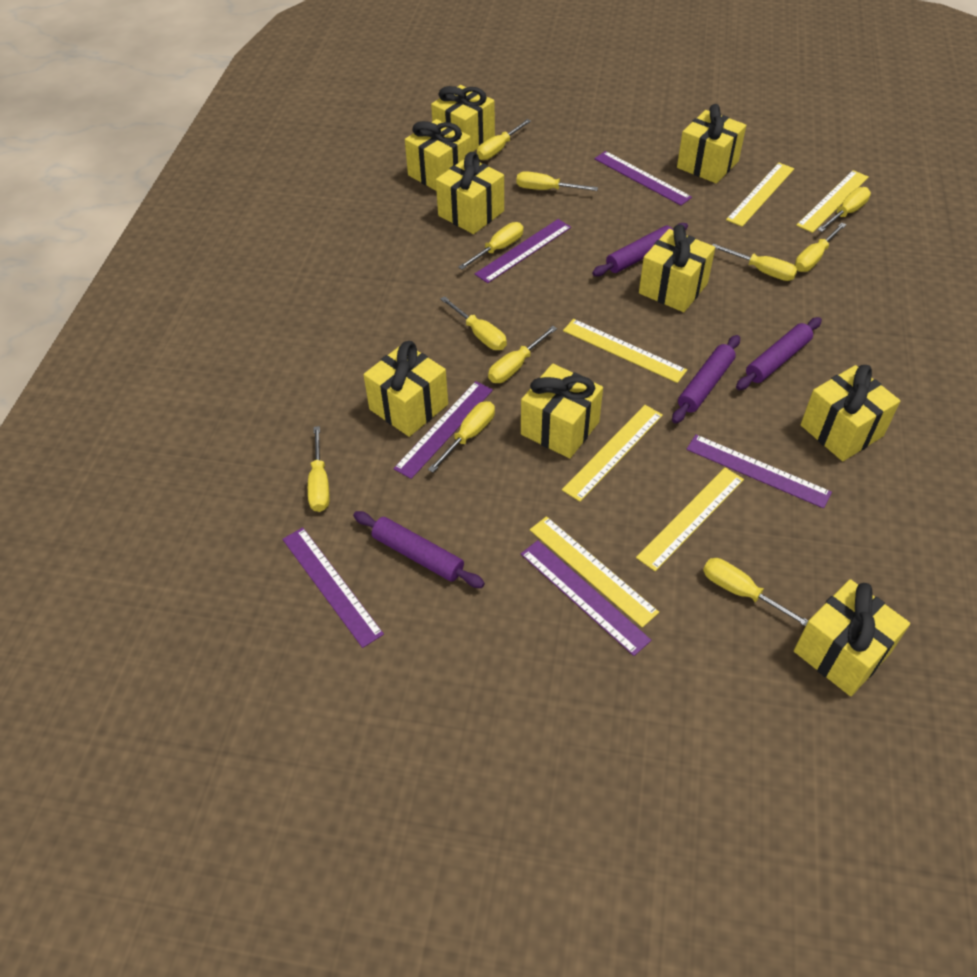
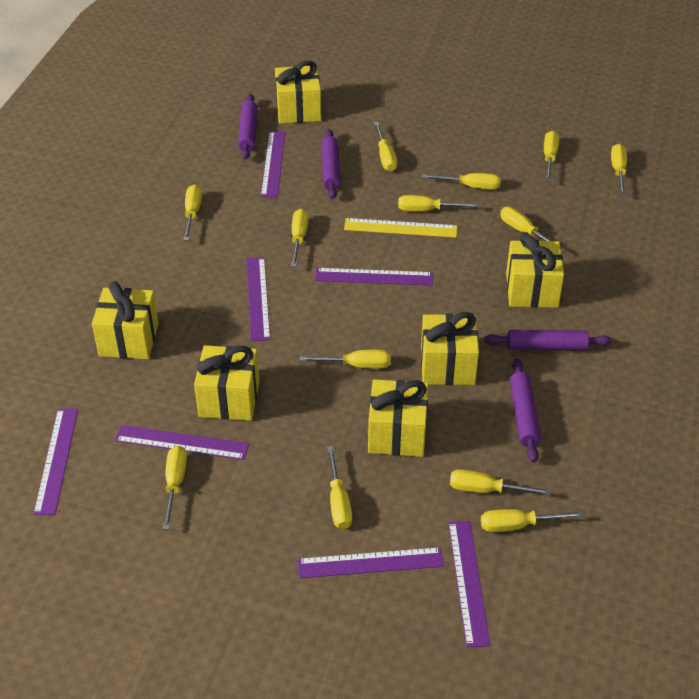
purple ruler: [282,527,384,648] [393,381,493,479] [475,219,571,283] [521,540,651,656] [594,151,692,206] [686,435,832,508] = 6 -> [33,409,78,515] [115,425,249,460] [246,257,270,341] [261,131,286,197] [298,547,444,578] [315,268,433,286] [448,521,490,648] = 7
yellow gift: [363,341,448,437] [405,119,471,191] [431,85,495,152] [436,152,504,234] [521,364,603,459] [639,224,715,312] [677,104,746,184] [794,579,910,696] [801,365,900,461] = 9 -> [92,281,159,359] [194,345,260,421] [275,61,321,124] [368,379,428,457] [421,312,479,385] [506,234,564,308] = 6
yellow ruler: [530,516,659,628] [562,405,663,502] [563,319,687,383] [636,467,744,571] [726,163,794,227] [796,170,869,233] = 6 -> [344,218,457,238] = 1
yellow screwdriver: [308,426,330,512] [428,401,495,472] [440,296,507,350] [458,222,523,270] [477,119,531,160] [488,326,557,383] [516,171,598,191] [703,558,808,627] [712,243,797,281] [795,223,846,272] [817,187,871,232] = 11 -> [163,446,187,530] [183,184,202,240] [291,209,309,267] [299,349,391,369] [327,446,352,529] [374,122,397,171] [398,195,479,211] [422,173,501,190] [450,469,551,495] [481,509,583,532] [500,207,565,252] [544,131,559,181] [611,144,627,196] = 13

